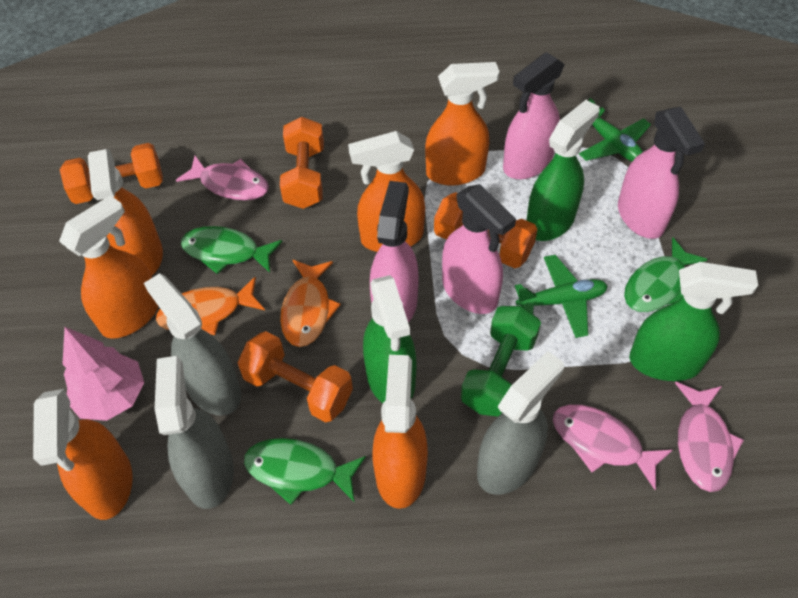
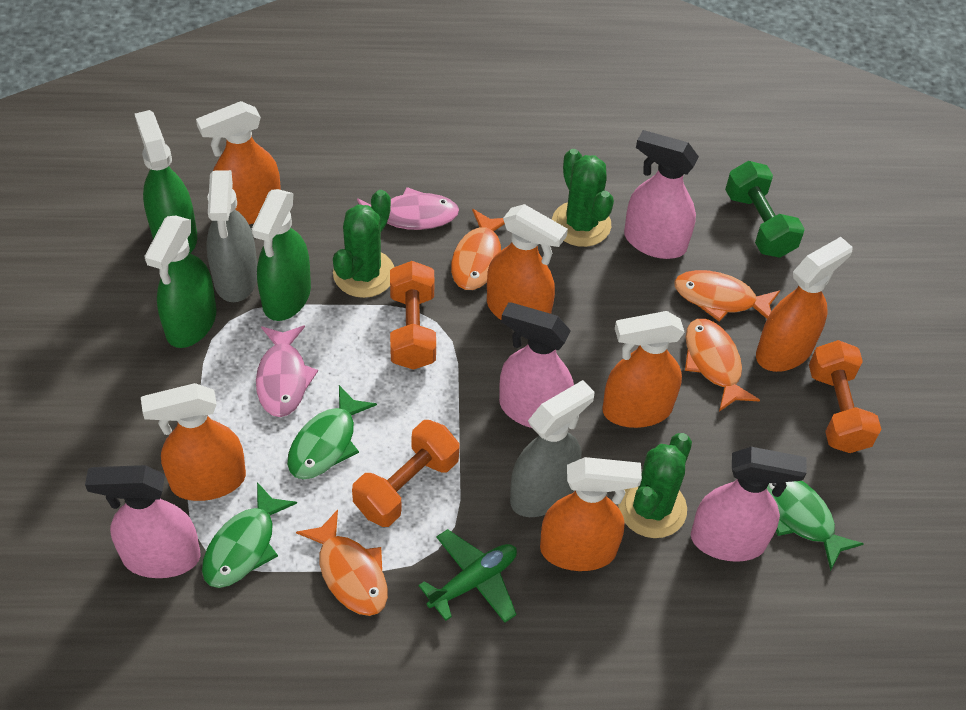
green cactus: none = 0 -> [333,190,394,298] [552,149,614,247] [618,433,692,538] = 3
green plane: [515,255,608,338] [579,98,651,162] = 2 -> [418,529,517,623] = 1
grey spray bottle: [144,273,241,416] [155,356,234,509] [477,351,564,495] = 3 -> [207,170,257,302] [510,380,595,517] = 2
orange dumbbell: [60,143,163,204] [237,331,353,422] [280,117,324,209] [434,192,538,268] = 4 -> [352,420,460,527] [390,261,436,370] [809,340,881,453] = 3
orange fish: [156,276,265,335] [280,260,341,347] = 2 -> [296,509,388,616] [451,209,505,290] [674,270,780,322] [685,319,760,412] = 4
pink fish: [176,156,269,201] [553,405,673,490] [675,382,744,492] = 3 -> [256,325,318,417] [357,187,459,230] = 2
pink tree: [63,327,144,421] = 1 -> none = 0

